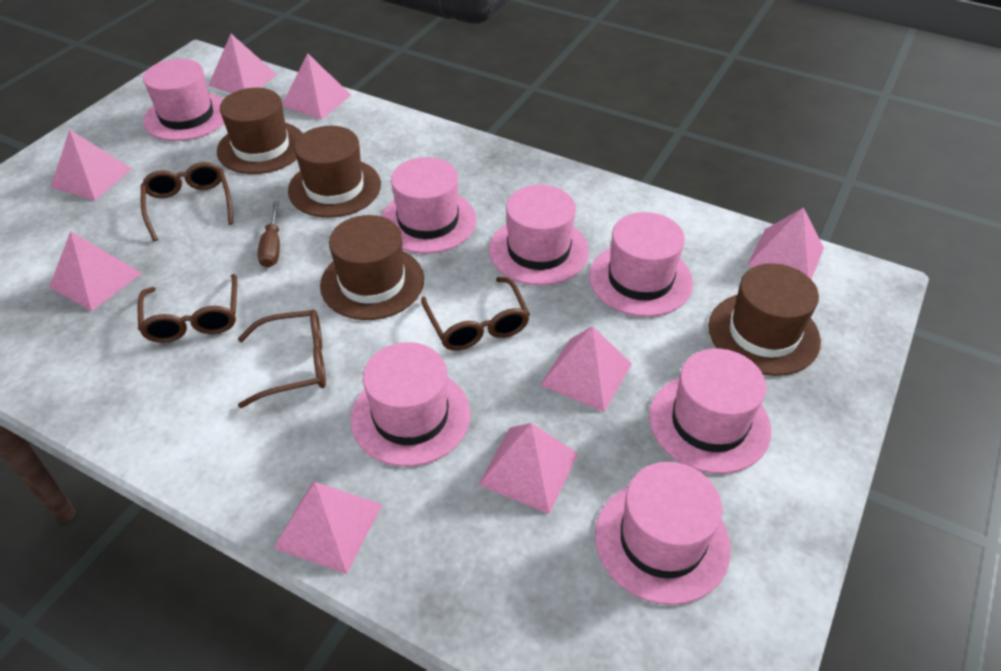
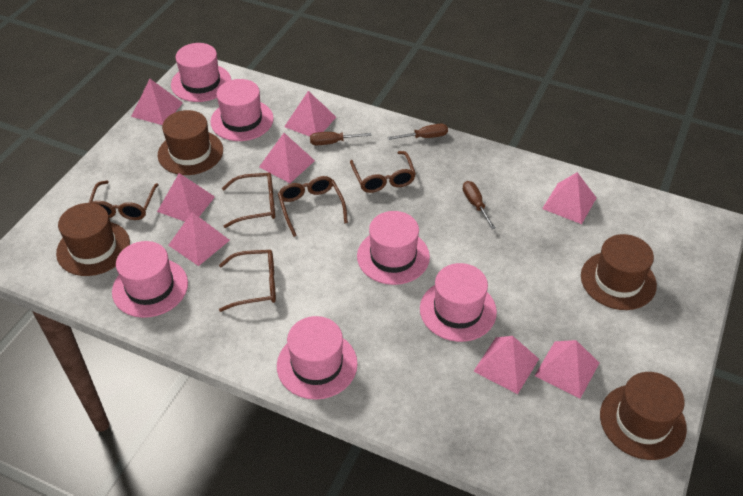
brown glasses: [138,274,237,343] [141,162,233,241] [238,310,326,408] [421,277,530,350] = 4 -> [89,181,159,220] [219,250,276,312] [222,172,275,228] [278,176,348,237] [350,151,416,193] = 5
brown screwdriver: [257,201,280,268] = 1 -> [310,132,371,145] [388,124,448,140] [463,181,495,229] = 3
pink hat: [143,59,224,141] [350,342,470,467] [381,157,476,254] [489,185,589,285] [589,212,693,317] [595,462,731,605] [649,349,771,474] = 7 -> [112,241,188,318] [171,43,231,102] [210,79,274,141] [277,316,358,400] [357,211,430,285] [420,263,497,342] = 6

